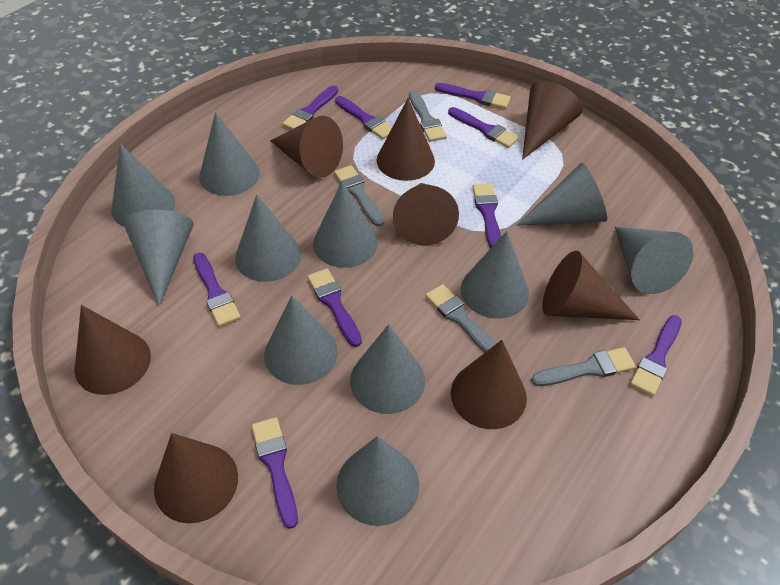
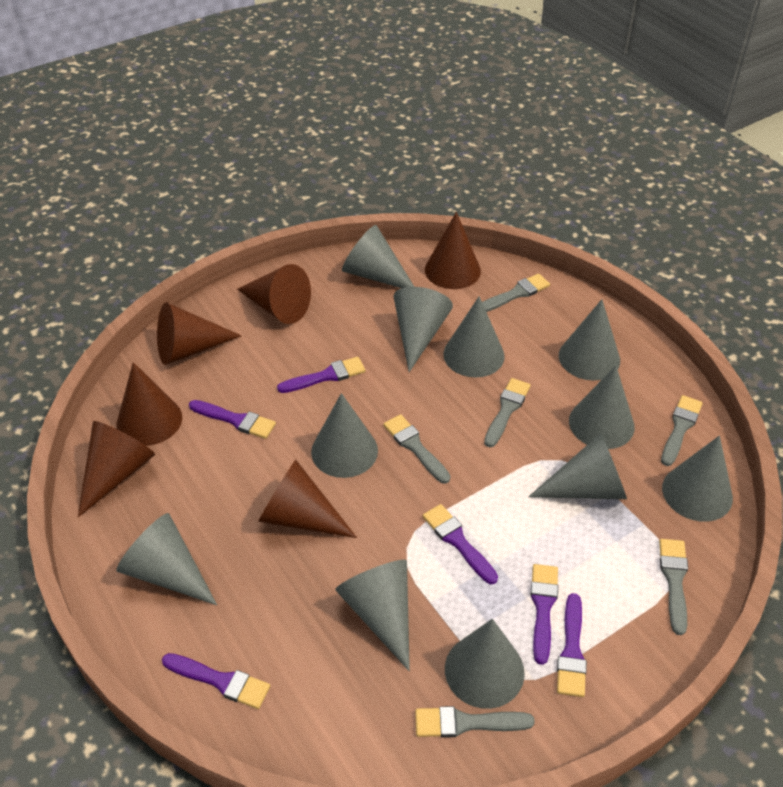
brown cone: [75,305,151,395] [154,433,238,523] [270,116,343,178] [377,98,435,181] [393,183,459,245] [451,340,527,429] [522,81,583,160] [542,251,640,320] = 8 -> [78,421,155,517] [117,362,182,446] [157,302,242,365] [237,264,311,324] [258,460,357,538] [425,212,481,289] = 6
grey brush: [334,165,384,227] [409,90,447,142] [425,284,497,353] [531,347,636,386] = 4 -> [383,414,450,484] [415,706,535,738] [482,274,550,312] [484,378,531,447] [659,539,688,635] [661,395,703,466] = 6
purple brush: [193,253,241,327] [252,417,298,529] [282,86,338,130] [307,268,362,347] [335,96,393,139] [435,83,511,109] [448,107,519,148] [473,184,501,248] [630,315,682,396] = 9 -> [162,653,270,709] [189,400,276,439] [277,357,366,393] [423,504,498,584] [530,564,558,665] [557,593,587,697] = 6

